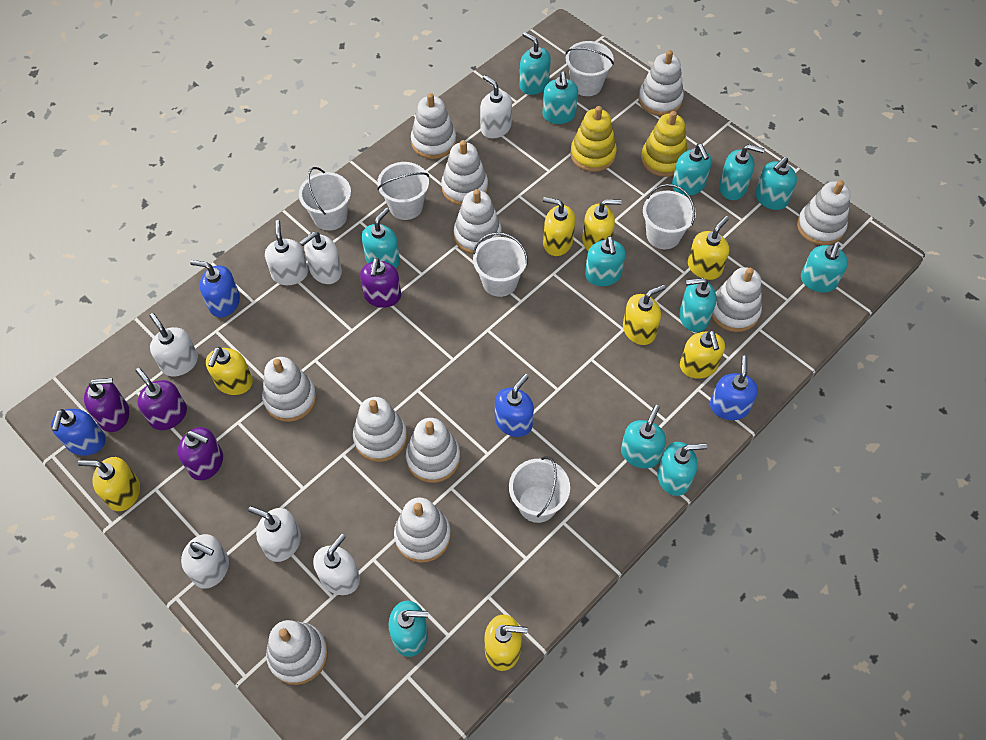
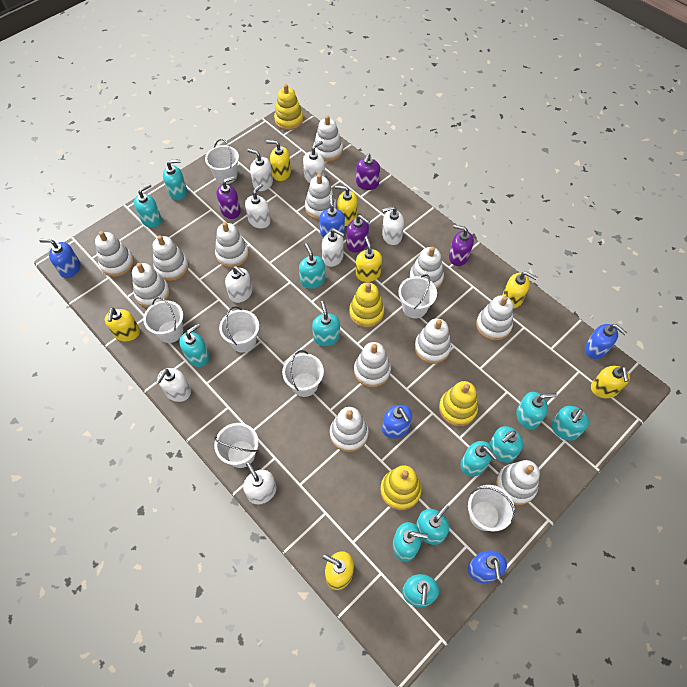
blue soap dispenser: [51,409,106,456] [190,260,240,318] [495,374,534,437] [710,356,758,420] = 4 -> [39,239,80,278] [319,195,345,238] [382,405,412,439] [468,550,507,583] [585,324,627,359] = 5
white bucket: [299,167,351,231] [377,162,429,220] [473,232,528,297] [509,456,570,523] [565,41,614,96] [643,184,696,249] = 6 -> [143,297,183,343] [205,139,239,184] [214,423,259,468] [219,306,259,353] [282,350,324,397] [398,274,437,318] [468,485,515,531] = 7
white soap dispenser: [150,313,198,377] [181,534,229,589] [248,506,301,562] [265,220,308,285] [300,232,342,284] [313,534,360,595] [480,75,512,138] = 7 -> [156,368,191,402] [225,266,253,303] [243,462,277,504] [245,184,271,228] [247,149,273,191] [303,141,325,183] [322,229,345,267] [382,206,404,245] = 8
white stacking toy: [262,357,317,422] [266,620,328,685] [353,397,407,462] [394,498,451,563] [406,418,460,483] [411,93,456,159] [441,140,488,206] [454,189,502,254] [638,50,684,116] [712,267,762,332] [797,180,850,245] = 11 -> [95,231,134,277] [132,263,170,308] [153,235,189,281] [215,222,249,268] [305,174,337,220] [314,115,343,162] [330,407,369,452] [354,342,391,387] [409,247,444,289] [414,318,451,364] [476,295,513,341] [496,460,540,505] = 12
yellow soap dispenser: [78,457,140,511] [206,347,253,395] [484,615,528,671] [543,197,575,256] [582,199,622,251] [623,285,665,345] [680,330,725,379] [688,216,729,280] = 8 -> [105,308,140,341] [266,140,291,181] [323,551,354,590] [335,185,357,226] [356,236,382,282] [503,271,537,309] [591,366,630,398] = 7
yellow stacking toy: [570,106,617,172] [641,111,687,177] = 2 -> [274,84,303,130] [349,282,384,328] [380,465,422,511] [439,381,478,426] = 4

